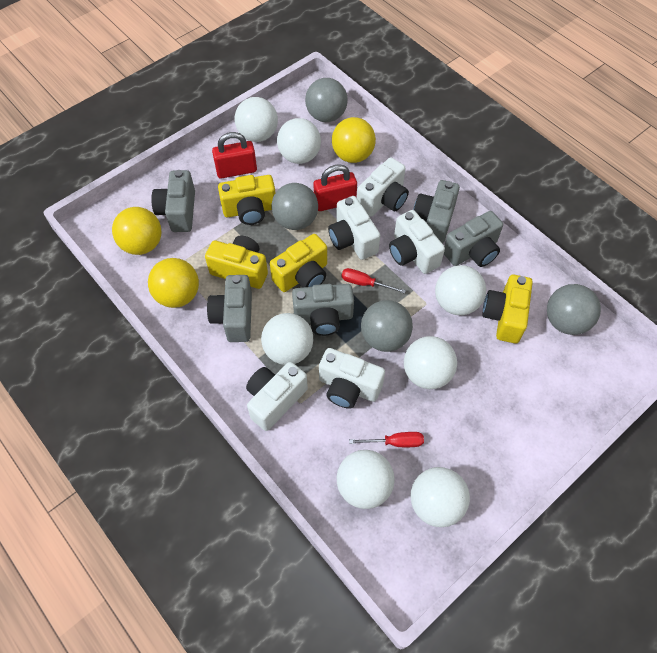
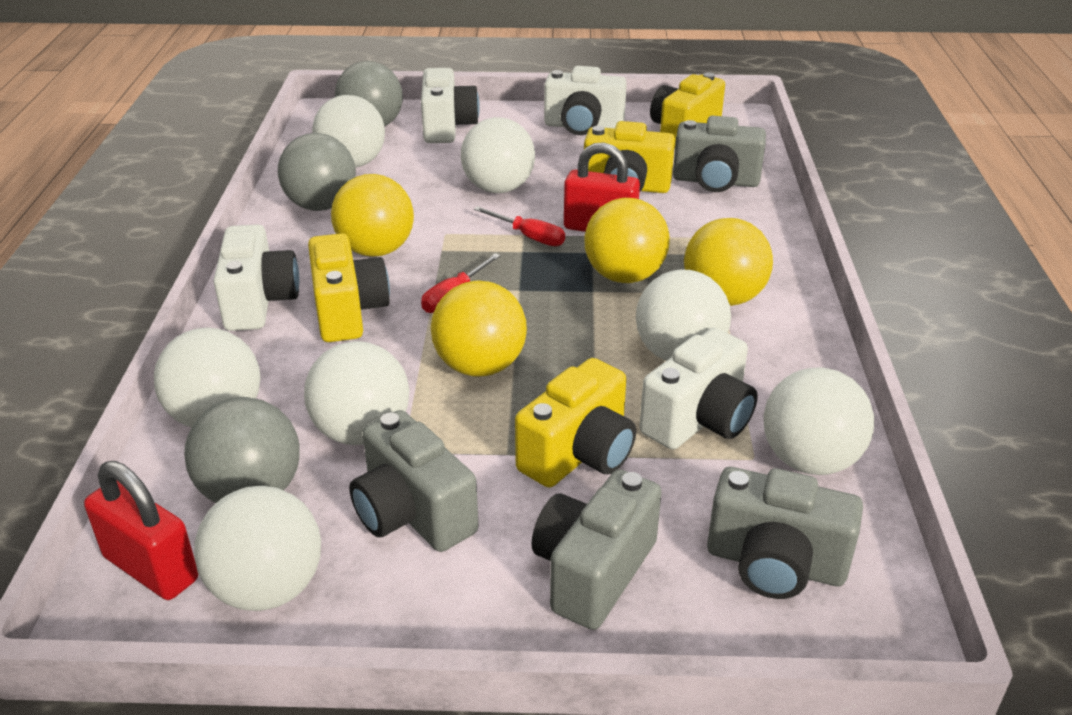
grey ball: [272,183,318,230] [305,78,348,122] [361,300,413,352] [547,284,601,335] = 4 -> [184,397,300,503] [278,133,356,211] [335,61,403,127] = 3
grey camera: [151,170,195,232] [207,275,252,342] [292,284,354,336] [413,180,460,244] [444,211,503,267] = 5 -> [349,410,479,552] [532,469,662,630] [673,116,766,192] [707,467,863,599] = 4
white camera: [246,362,308,431] [319,348,385,409] [328,196,380,260] [357,157,409,217] [389,210,445,274] = 5 -> [213,224,299,331] [421,68,480,143] [544,66,627,135] [639,328,758,450] = 4
yellow ball: [112,207,162,255] [148,258,199,308] [332,117,376,163] = 3 -> [331,174,414,257] [431,281,527,377] [584,198,670,283] [684,218,773,306] = 4

